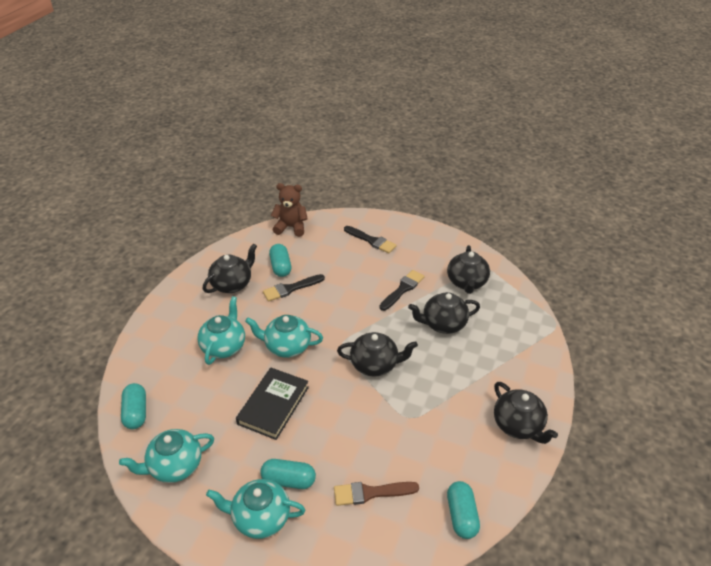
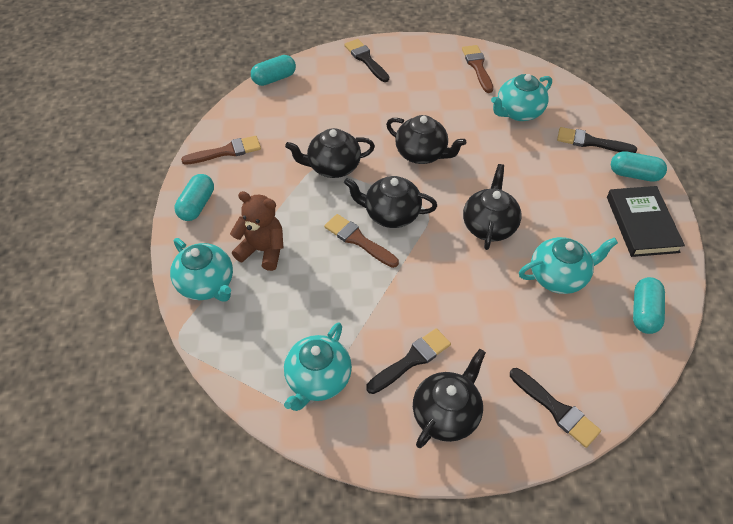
black brush: [263,274,325,302] [344,226,397,253] [379,270,425,311] = 3 -> [344,39,389,82] [366,328,451,394] [510,368,601,448] [557,127,637,153] = 4
brown brush: [334,482,419,506] = 1 -> [181,136,261,165] [324,214,399,268] [462,45,493,93] = 3

